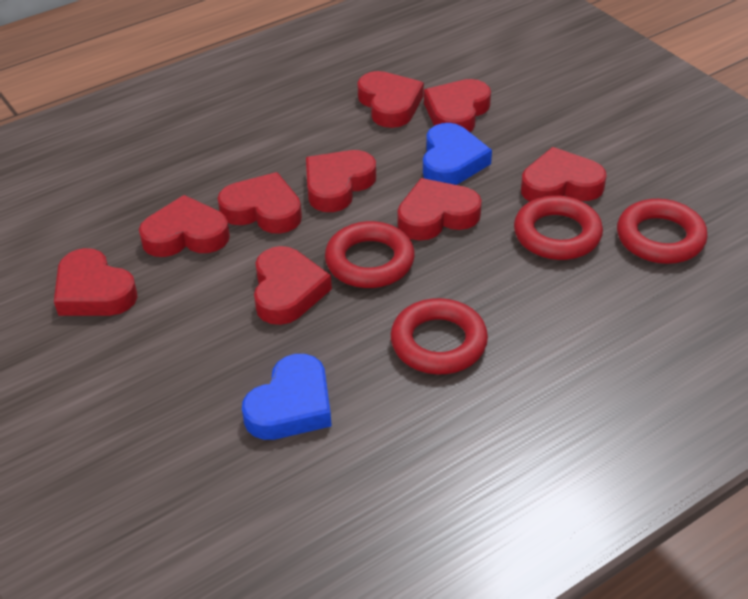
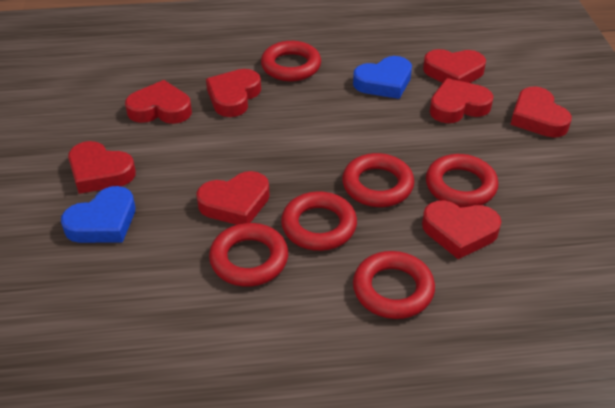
red heart: [54,248,138,316] [139,195,230,257] [217,172,302,234] [254,246,332,325] [306,150,376,212] [357,71,424,128] [397,178,482,241] [424,79,491,132] [521,147,607,202] = 9 -> [68,141,136,194] [125,80,192,124] [196,171,270,225] [206,69,261,117] [422,201,501,259] [423,49,486,83] [430,78,493,123] [510,86,572,138] = 8
red ring: [325,221,415,288] [391,298,488,374] [514,195,603,260] [617,199,708,264] = 4 -> [209,223,288,287] [261,41,321,81] [281,191,357,251] [342,153,414,207] [353,251,435,319] [426,154,498,208] = 6

